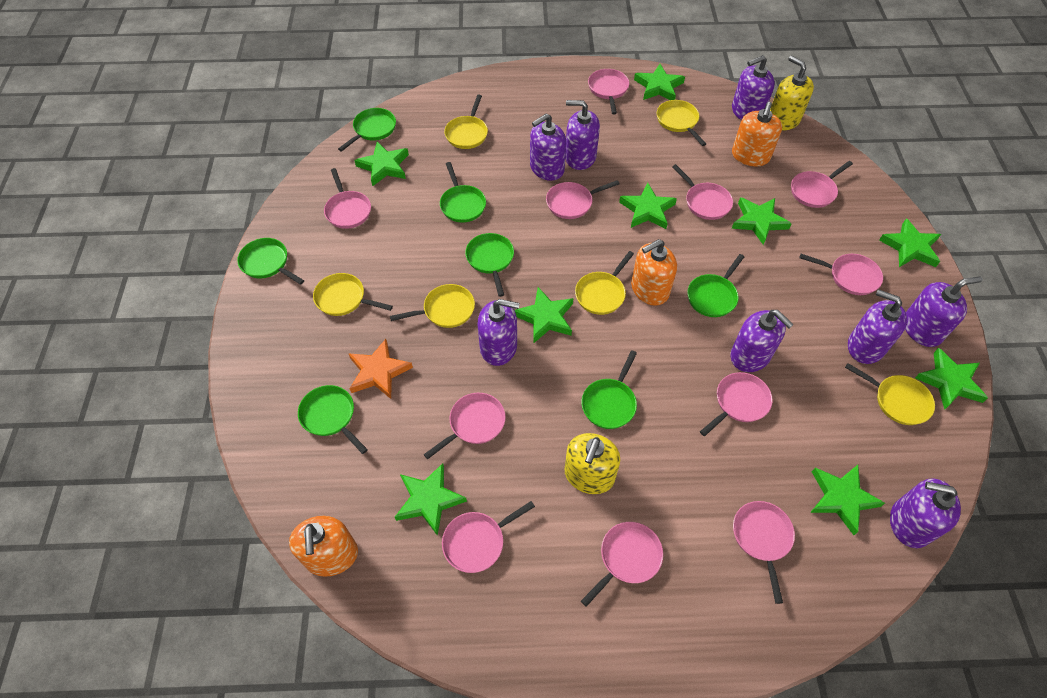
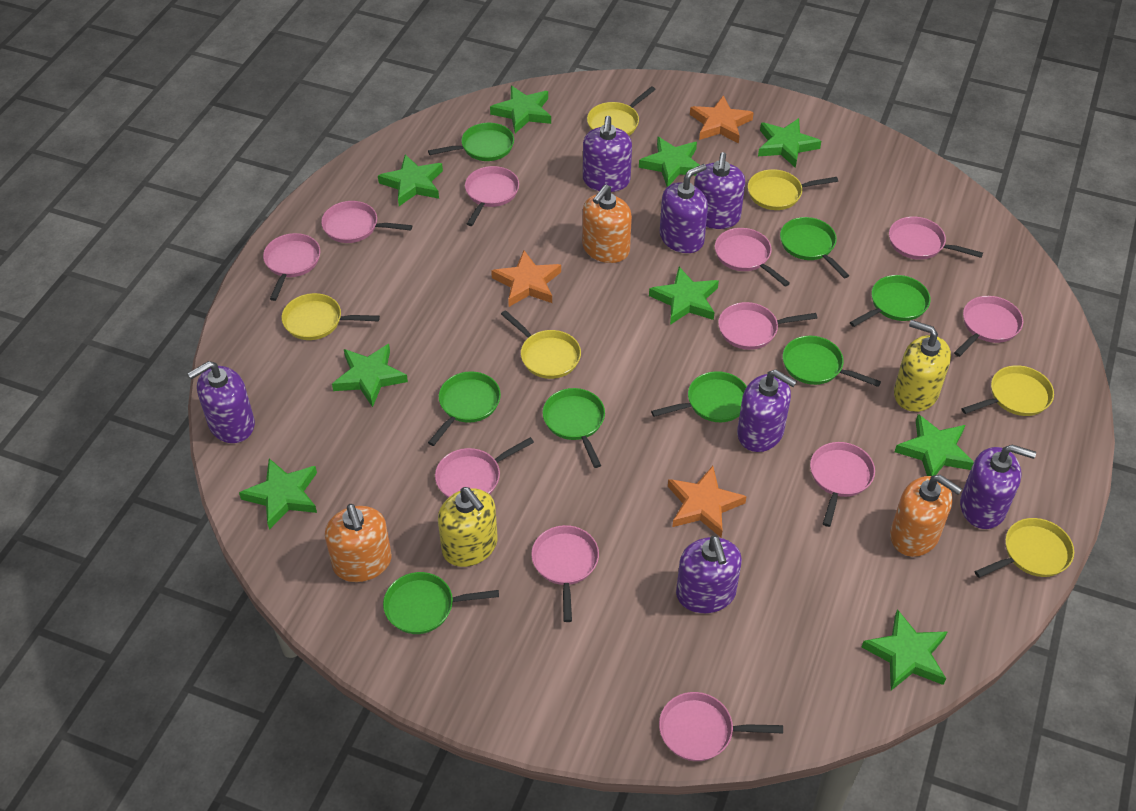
green pan: [237,238,304,285] [298,385,368,454] [338,108,396,152] [440,162,486,223] [465,233,514,297] [581,350,637,429] [687,254,744,317] = 7 -> [383,572,499,634] [428,123,514,161] [428,371,501,446] [542,388,605,468] [651,371,747,422] [780,217,849,278] [783,336,881,387] [850,275,931,327] = 8
orange star: [348,339,413,399] = 1 -> [491,250,561,307] [668,466,747,538] [690,95,754,143] = 3
purple soap dispenser: [477,299,520,366] [530,113,566,181] [565,100,600,170] [730,310,794,372] [732,55,775,120] [848,289,907,364] [890,478,961,548] [905,276,982,347] = 8 -> [187,361,255,443] [583,116,632,192] [660,164,708,253] [676,535,742,613] [694,152,745,229] [737,370,797,452] [960,445,1036,529] = 7

